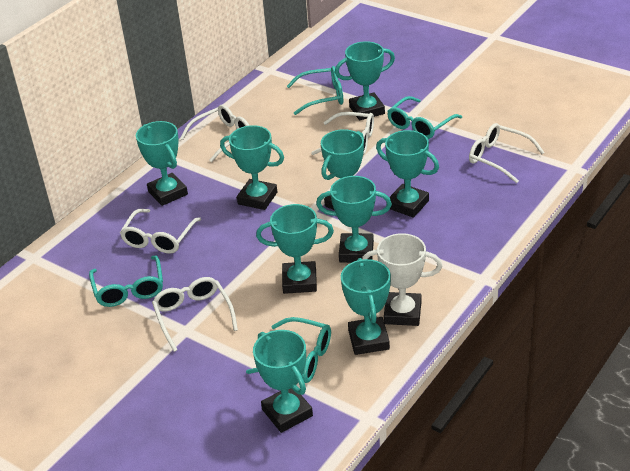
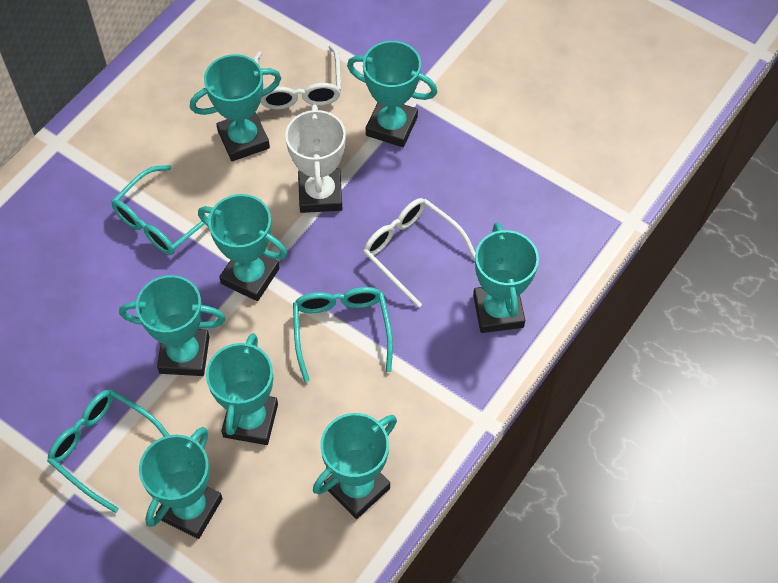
turquoise glasses: [89,255,163,307] [246,317,331,383] [287,66,343,115] [387,96,462,139] = 4 -> [47,389,169,513] [111,165,209,255] [293,287,393,382] = 3
turquoise trophy: [136,121,188,206] [220,125,284,210] [253,330,313,433] [256,204,334,294] [316,176,392,263] [321,129,364,210] [335,41,395,120] [341,258,391,355] [376,130,439,218] = 9 -> [119,275,225,376] [139,427,223,539] [190,54,281,161] [198,194,287,301] [206,333,278,445] [313,413,397,519] [347,41,437,147] [473,222,539,333] = 8
white glasses: [120,209,201,254] [152,277,238,352] [180,105,250,162] [311,112,374,155] [469,123,545,183] = 5 -> [254,45,341,109] [363,198,475,308] = 2

